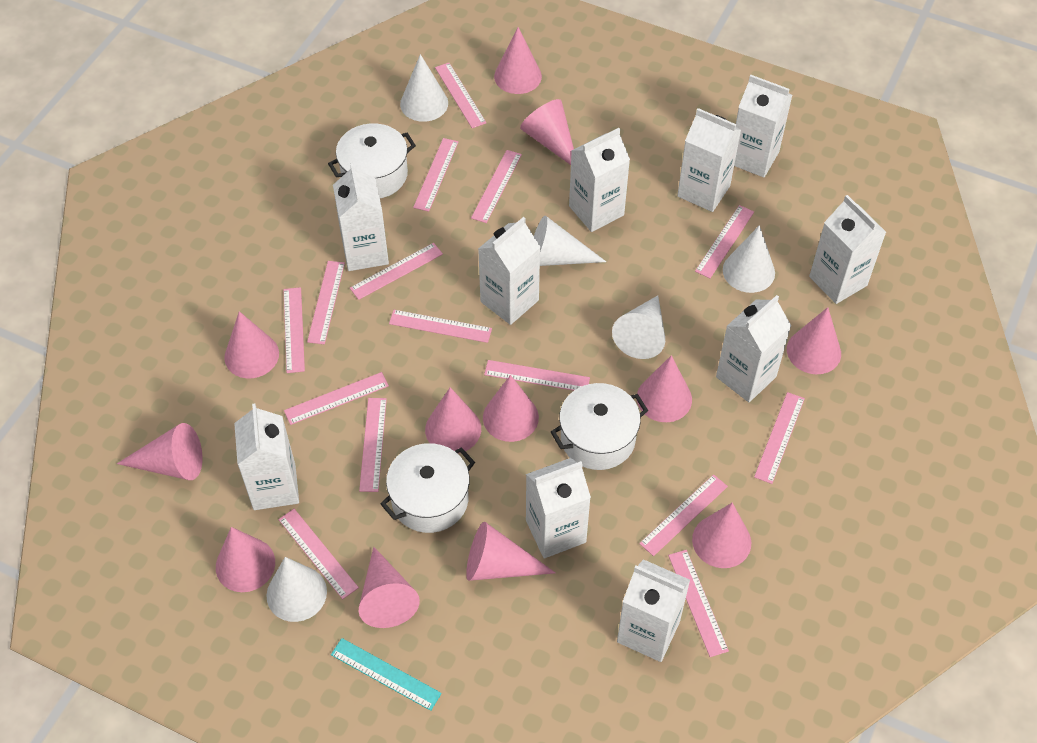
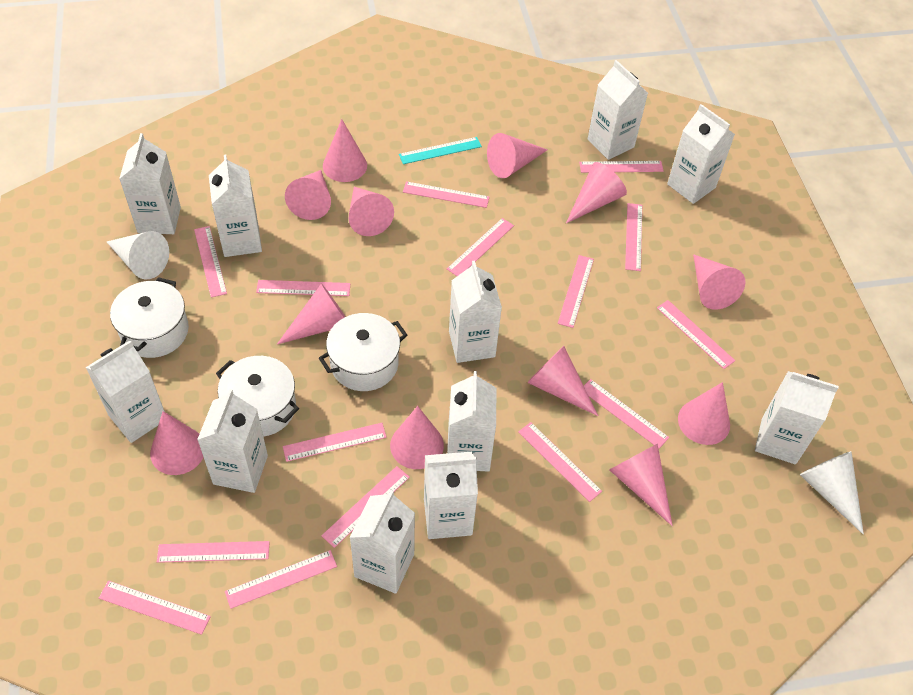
white carton: [234,404,299,510] [333,163,389,271] [478,217,540,325] [526,458,591,558] [569,128,630,232] [617,559,690,662] [677,108,741,212] [716,295,791,402] [734,75,792,178] [809,195,886,304] = 10 -> [86,340,165,443] [119,133,181,234] [197,389,268,493] [209,155,262,257] [349,490,415,594] [424,452,478,539] [447,371,497,472] [449,260,502,363] [588,60,648,160] [667,104,735,204] [755,371,839,464] = 11
white cone: [266,557,327,622] [400,54,448,122] [534,216,606,266] [612,295,665,359] [723,225,775,293] = 5 -> [107,231,169,279] [800,451,864,534] = 2

